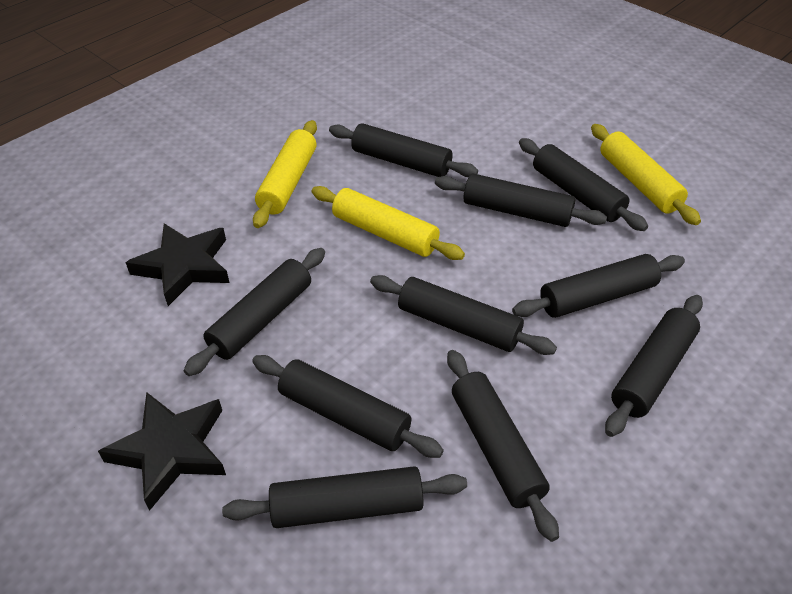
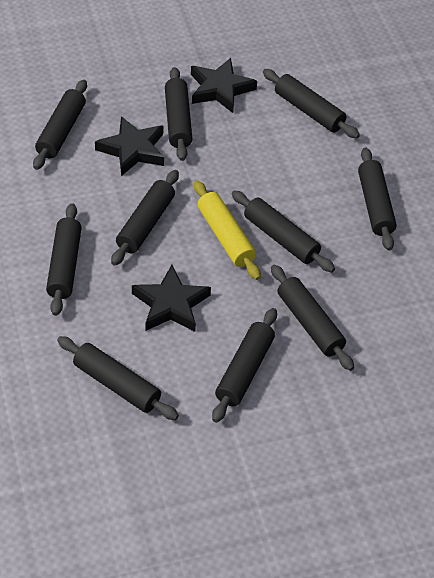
black star: [98,392,226,511] [125,223,230,306] = 2 -> [95,116,164,176] [132,265,211,332] [191,58,257,113] = 3
yellow rolling pin: [253,120,317,228] [312,186,465,260] [591,124,701,225] = 3 -> [194,181,261,280] = 1

